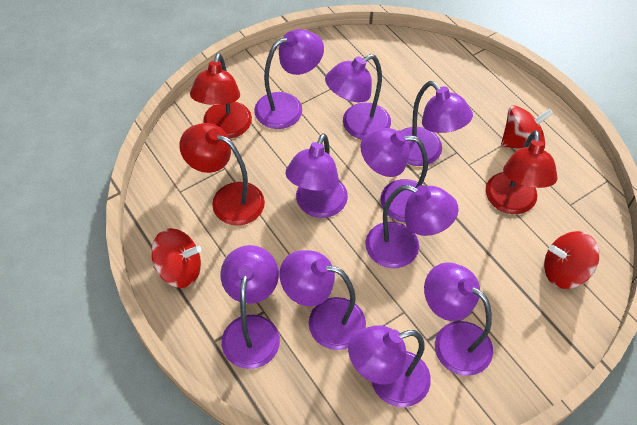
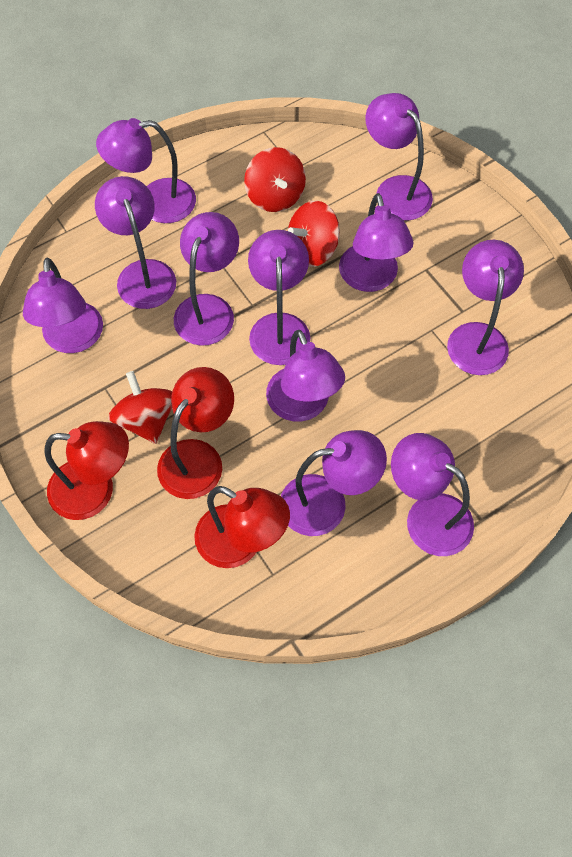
purple lamp: [221,245,280,369] [254,29,324,129] [279,250,366,350] [286,133,348,218] [325,54,391,140] [348,325,431,407] [361,128,428,222] [365,185,459,268] [401,81,473,166] [424,262,493,376] = 10 -> [23,258,103,353] [95,176,176,309] [96,118,196,223] [174,212,239,346] [248,230,310,365] [266,330,345,422] [281,430,387,536] [339,193,413,292] [365,93,433,221] [391,433,474,556] [447,240,524,375] = 11

